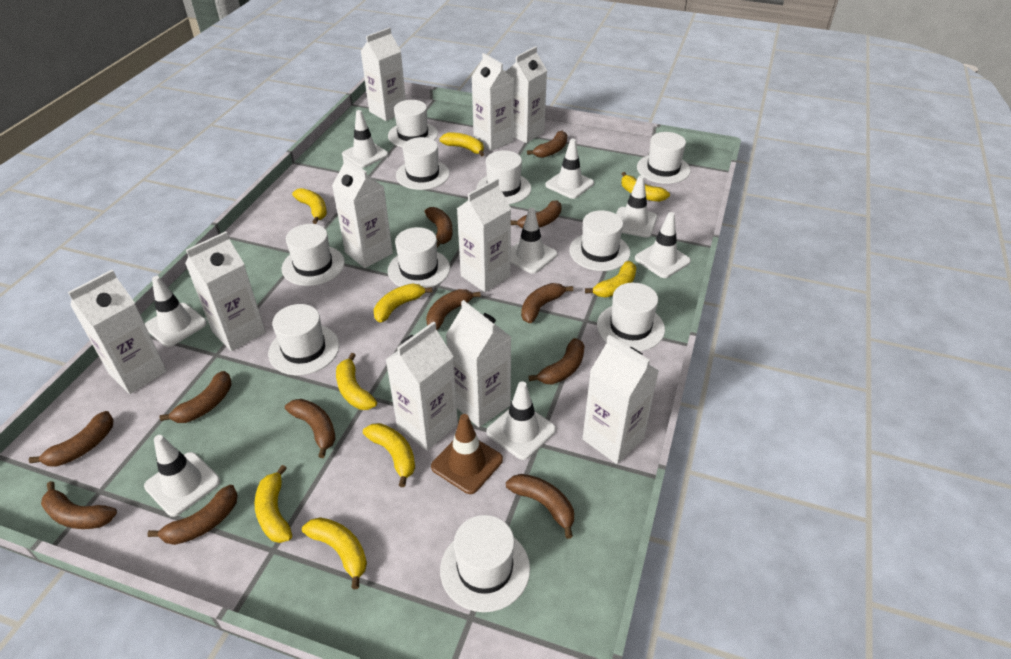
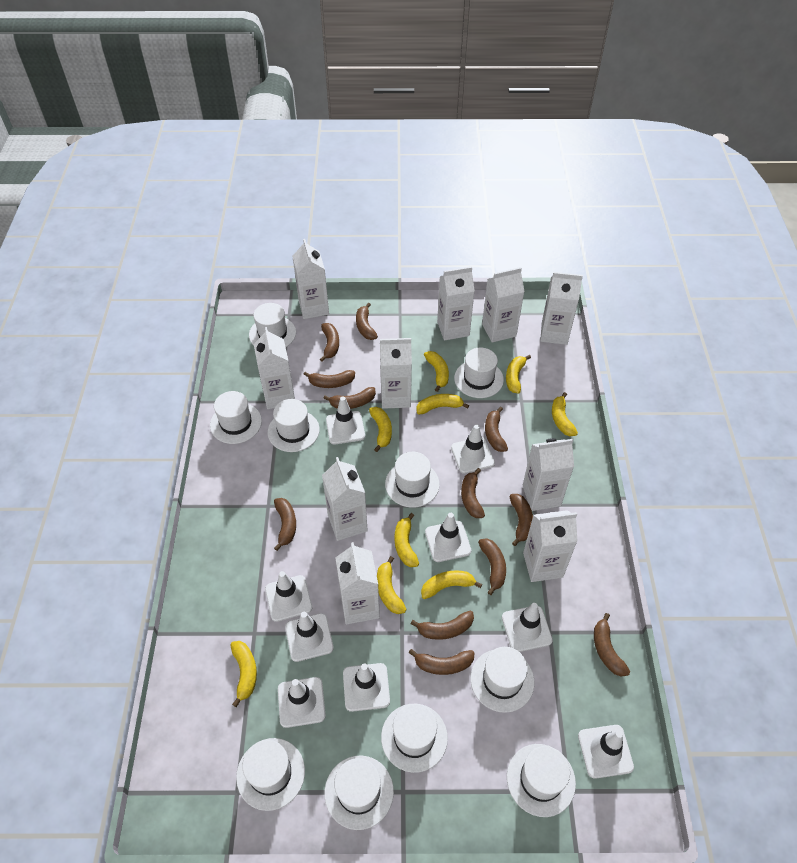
brown traffic cone: [431,414,503,494] = 1 -> none = 0
white traffic cone: [144,435,221,517] [145,276,207,347] [342,110,389,168] [486,381,556,460] [511,208,558,274] [545,139,594,199] [616,176,657,238] [635,212,691,278] = 8 -> [265,571,312,622] [278,677,326,728] [285,612,334,662] [326,396,365,445] [343,663,390,712] [425,513,471,562] [451,424,495,474] [502,603,553,652] [578,725,634,779] = 9

